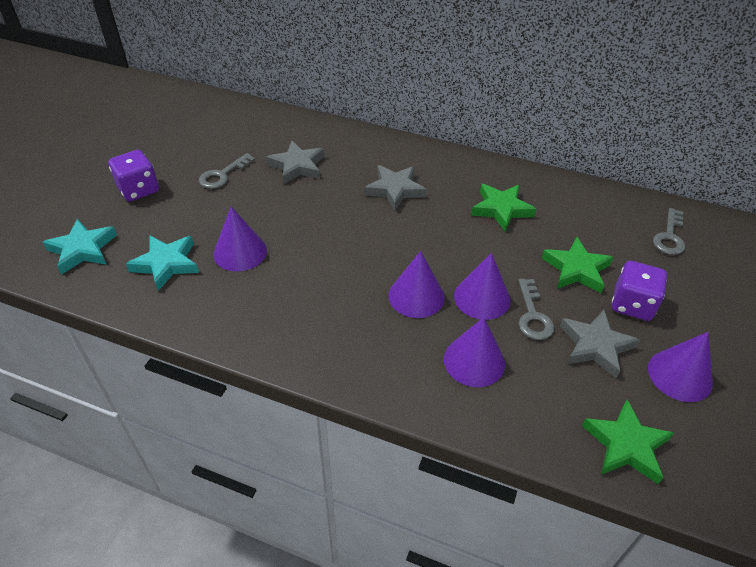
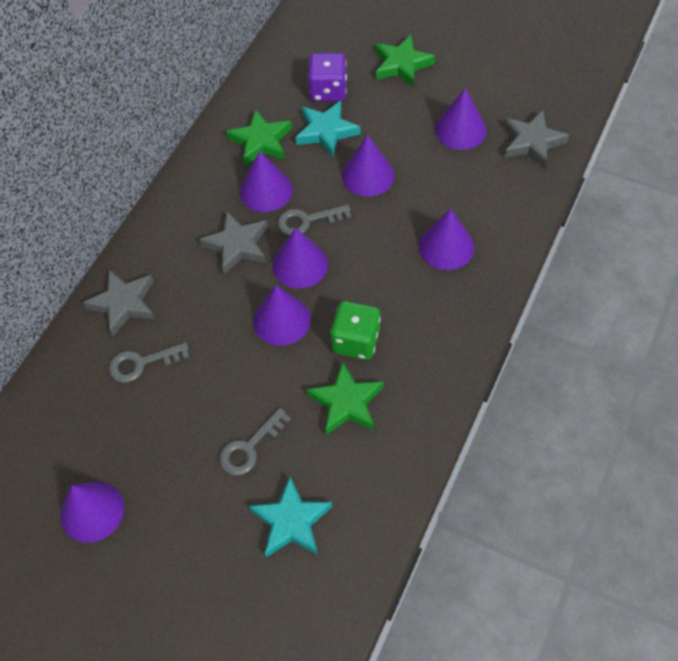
green dice: none = 0 -> [330,301,381,360] = 1
purple cone: [213,207,267,271] [388,251,445,318] [444,317,505,387] [454,253,510,320] [648,332,713,402] = 5 -> [60,481,124,543] [240,151,293,212] [253,285,311,346] [272,227,328,289] [342,135,395,197] [419,209,474,270] [435,88,487,150] = 7
purple dice: [108,150,159,202] [612,261,667,321] = 2 -> [308,53,347,102] = 1

